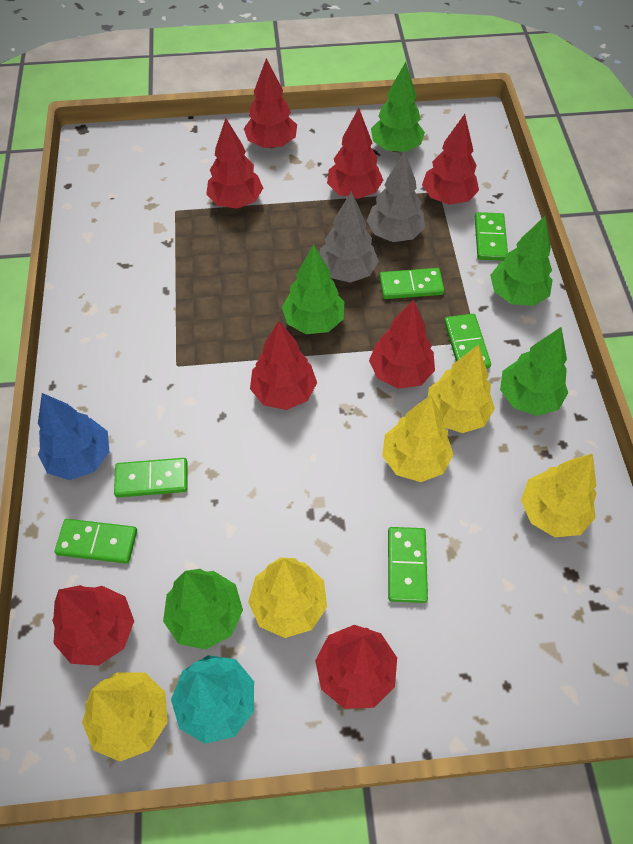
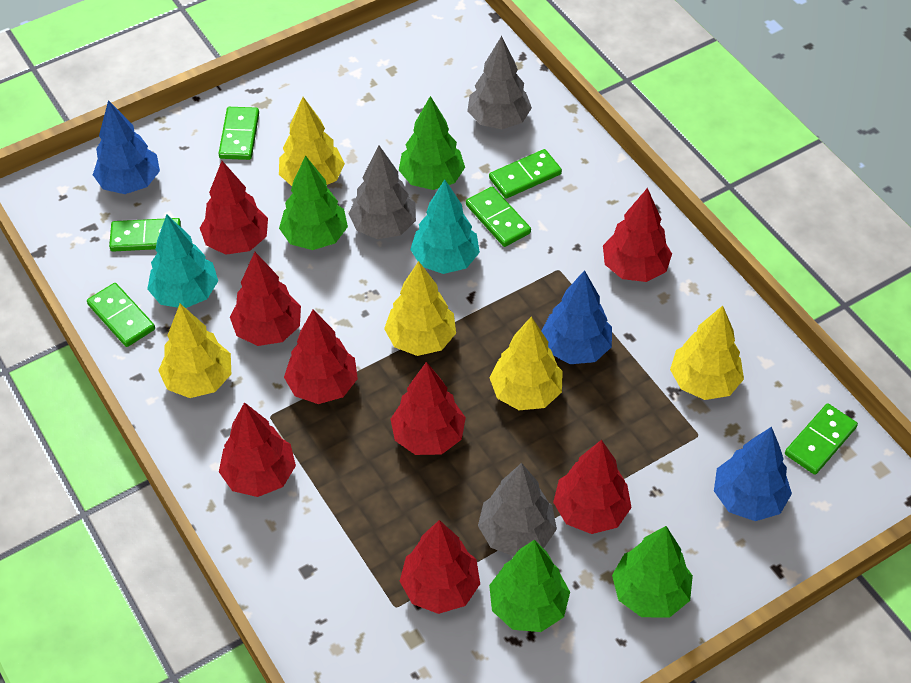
blue tree: [38,393,109,480] = 1 -> [93,100,160,194] [542,270,612,364] [714,427,792,521] = 3
green tree: [163,569,243,650] [282,244,344,334] [371,62,425,152] [490,216,553,306] [500,327,568,416] = 5 -> [279,155,348,250] [399,96,465,190] [489,540,570,632] [612,526,693,617] = 4
grey tree: [319,191,379,283] [366,152,425,242] = 2 -> [348,146,416,239] [467,36,532,129] [478,463,557,556] = 3
turquoise tree: [171,655,254,744] = 1 -> [147,214,218,308] [410,179,480,274] = 2

